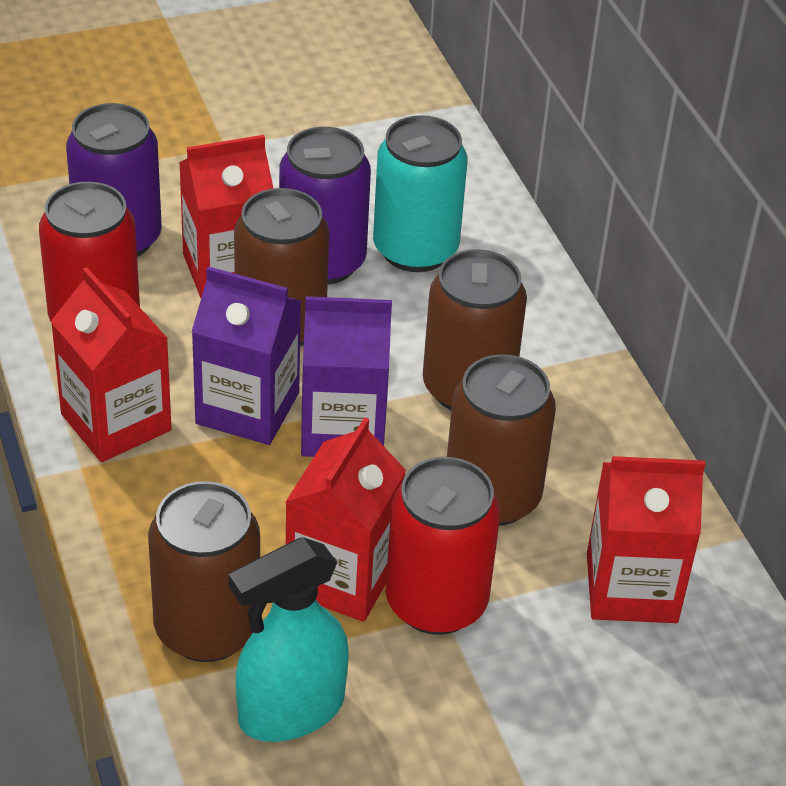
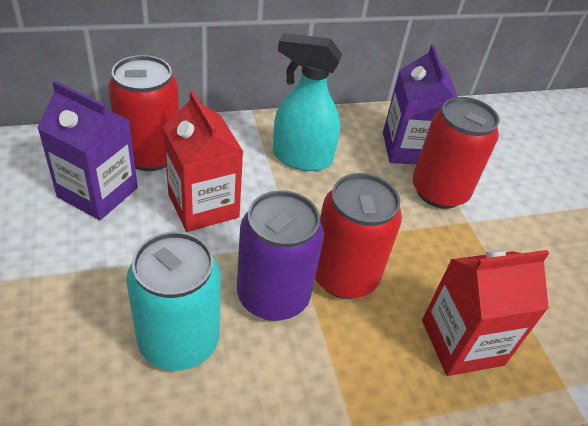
brown can: [148,481,260,662] [234,188,329,347] [423,249,527,410] [447,354,556,526] = 4 -> none = 0
purple can: [66,103,162,257] [279,127,371,284] = 2 -> [237,190,324,321] = 1
red can: [39,182,140,321] [385,457,500,635] = 2 -> [108,55,179,171] [315,173,402,299] [412,97,499,209] = 3
red carton: [51,267,171,462] [179,135,274,298] [286,417,406,622] [587,456,705,623] = 4 -> [163,91,243,232] [422,250,549,376] = 2

